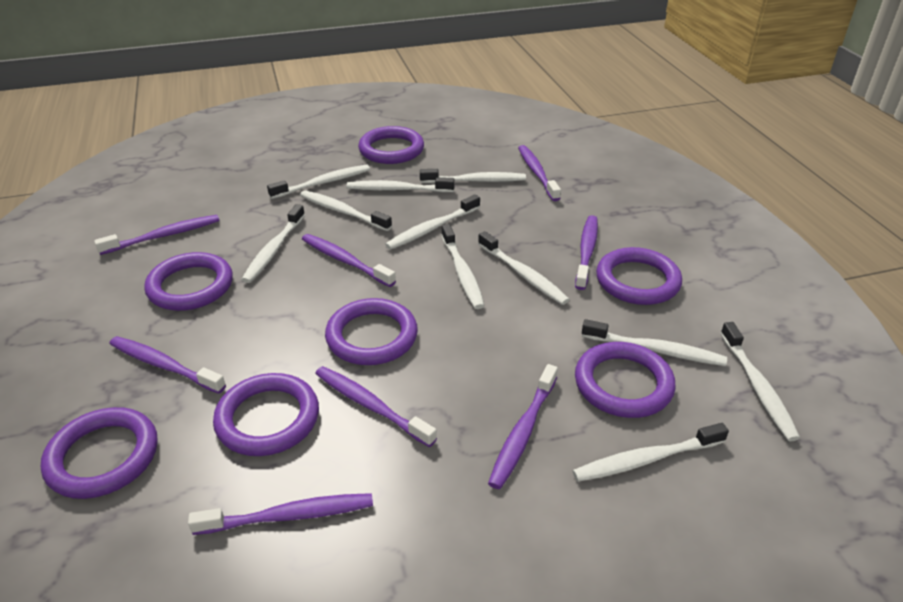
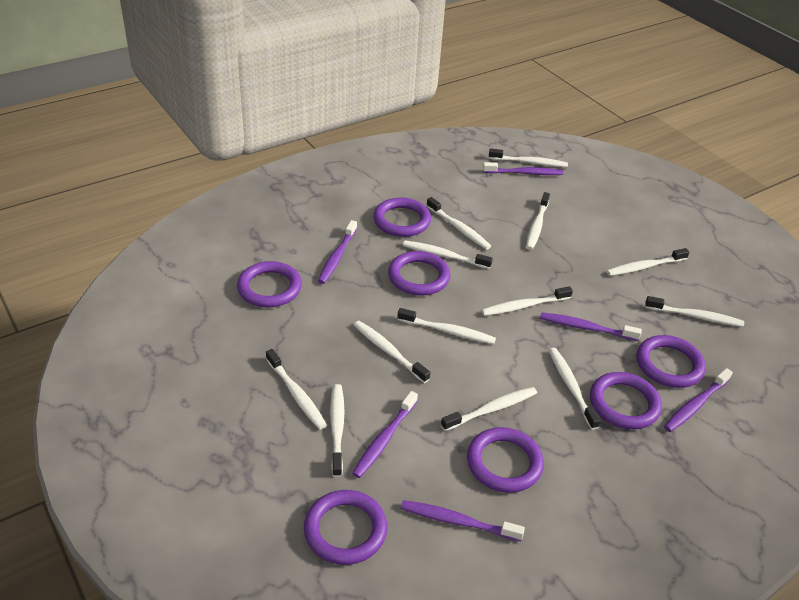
purple toothbrush: [94,215,219,255] [109,336,226,394] [188,493,373,535] [302,234,396,287] [315,366,437,447] [488,364,558,489] [518,145,561,201] [575,215,598,290] = 8 -> [318,220,357,284] [352,391,418,478] [401,500,525,541] [483,162,563,175] [540,312,642,341] [664,368,733,432] = 6
white toothbrush: [241,204,305,283] [267,165,370,199] [300,190,392,231] [346,177,455,192] [385,194,480,250] [420,169,526,183] [441,224,485,309] [478,231,570,305] [572,423,729,482] [582,319,727,366] [721,322,800,441] = 11 -> [266,349,327,429] [330,384,345,477] [354,321,430,383] [397,308,496,344] [403,240,493,269] [427,197,491,250] [441,387,537,431] [481,286,573,316] [489,148,568,167] [526,192,550,250] [549,348,601,430] [607,248,689,276] [645,296,744,327] = 13

